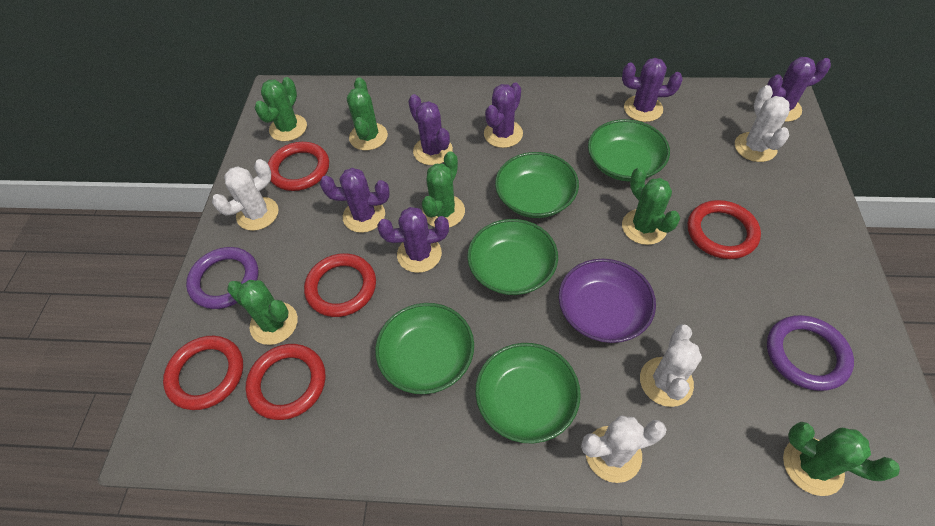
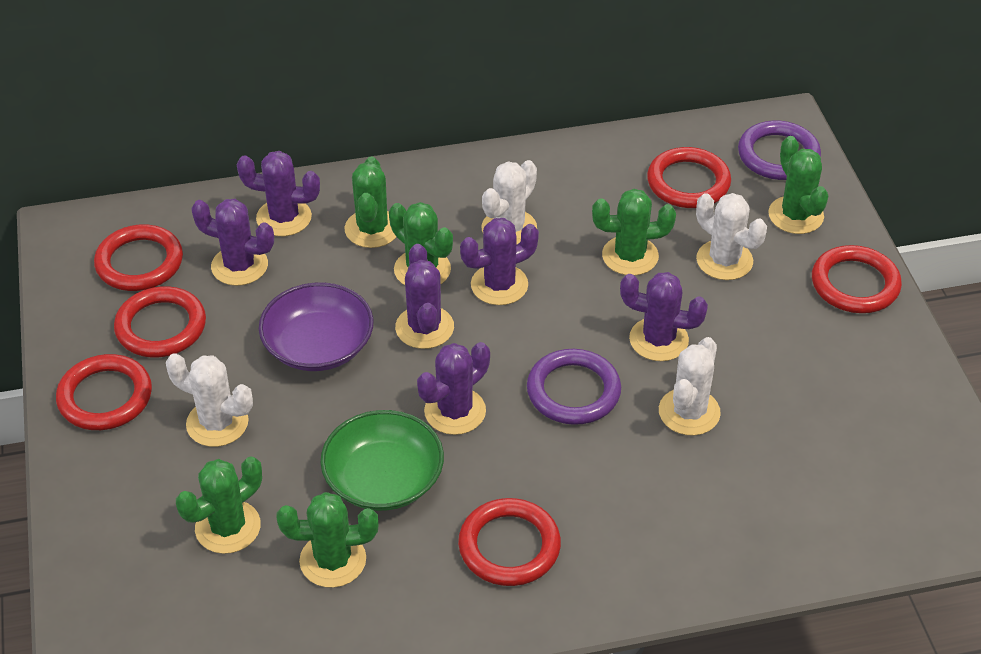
green bowl: [375,303,474,394] [467,219,558,295] [475,343,581,443] [495,152,579,218] [588,119,670,182] = 5 -> [320,410,444,511] = 1
red ring: [163,336,243,410] [246,344,326,420] [268,142,329,191] [304,253,376,317] [687,200,761,259] = 5 -> [56,354,152,430] [94,224,183,291] [114,286,206,357] [458,498,561,586] [647,147,731,208] [812,245,902,313] = 6

